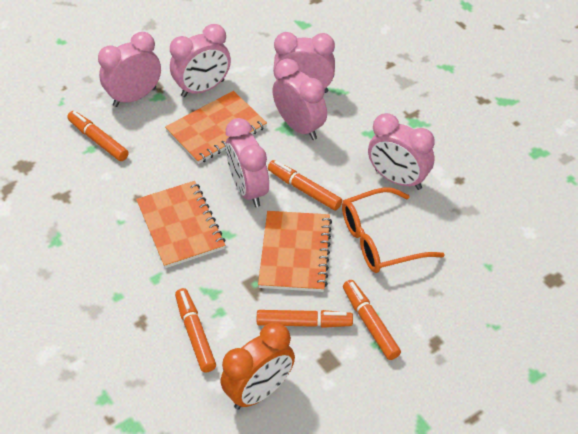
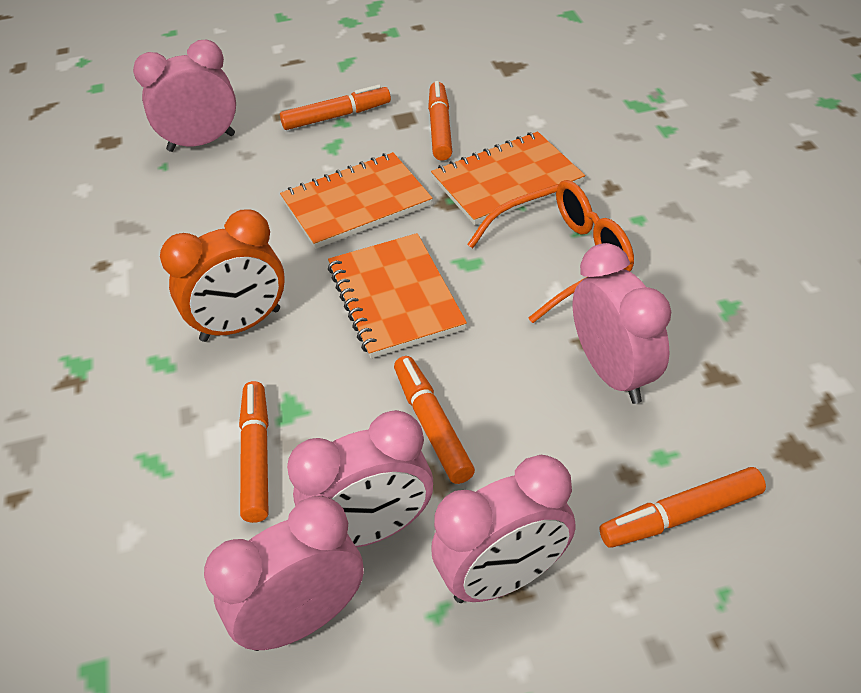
pink clock: [98,32,161,107] [170,24,231,97] [226,118,269,207] [272,59,327,140] [273,32,335,93] [368,113,434,190] = 6 -> [133,40,236,152] [204,496,364,651] [287,410,433,547] [431,455,576,603] [573,243,671,404] = 5

